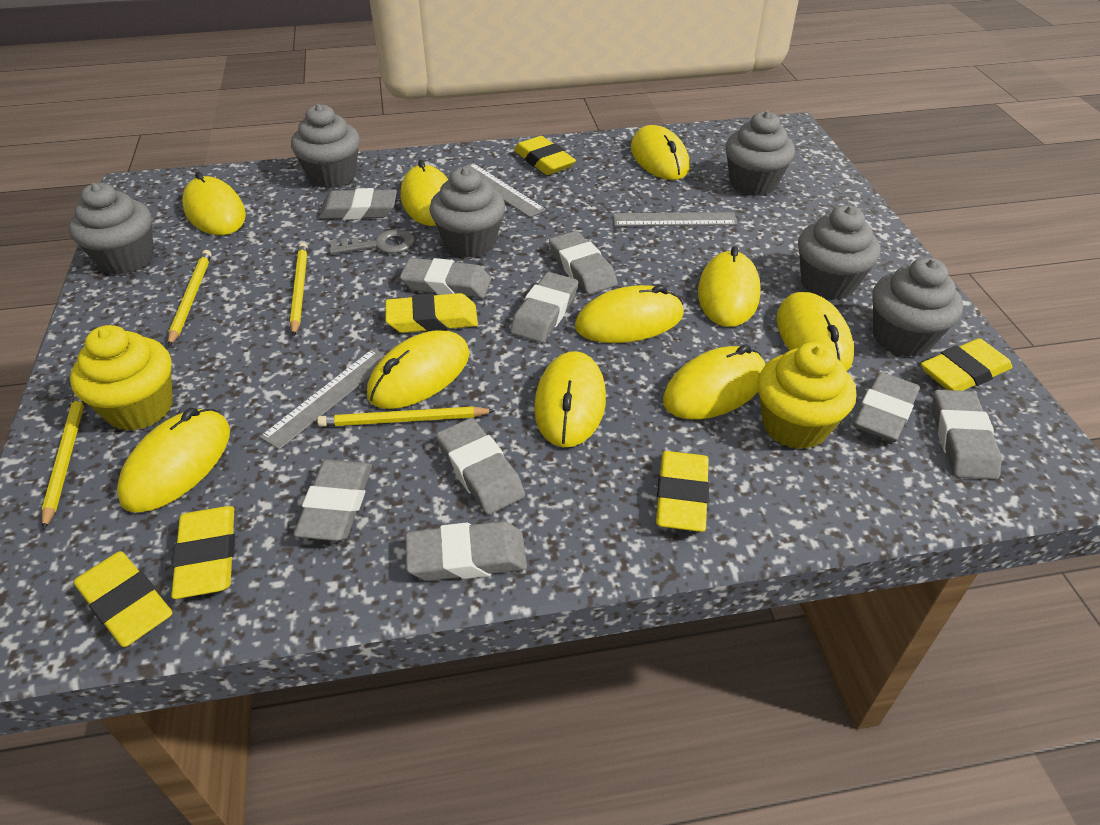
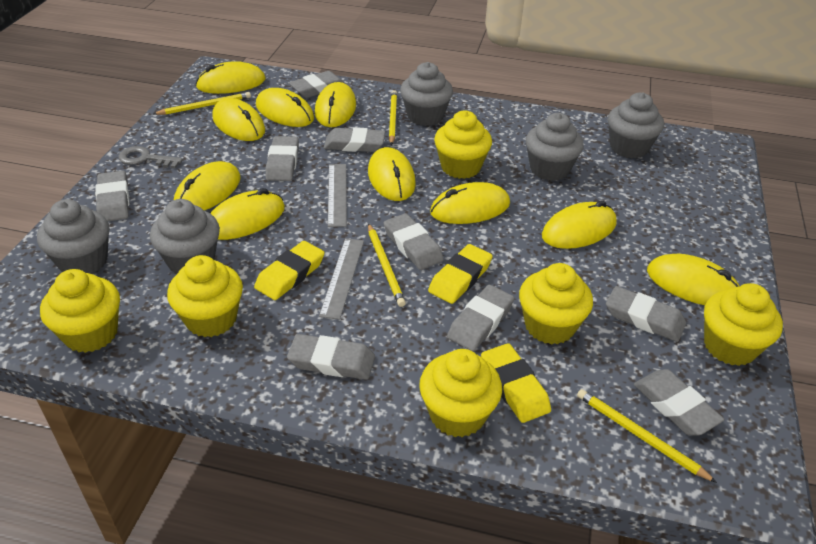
grey cupcake: [69,183,154,275] [291,104,360,188] [430,167,505,258] [725,111,795,196] [798,205,880,300] [872,257,963,357] = 6 -> [37,199,109,274] [150,199,220,274] [400,62,453,126] [526,113,584,181] [608,93,664,158] = 5
grey ruler: [260,349,385,450] [464,163,546,218] [613,212,738,226] = 3 -> [319,238,364,320] [328,164,347,227] = 2
yellow cupcake: [70,325,173,431] [758,342,856,449] = 2 -> [40,269,120,353] [167,255,243,337] [419,349,502,437] [434,111,492,179] [519,263,593,345] [704,283,783,366] = 6
yellow eraser: [73,551,172,647] [171,506,235,599] [385,293,478,333] [514,136,576,175] [656,451,709,532] [921,338,1012,391] = 6 -> [254,241,325,300] [428,244,493,304] [481,343,551,423] = 3

